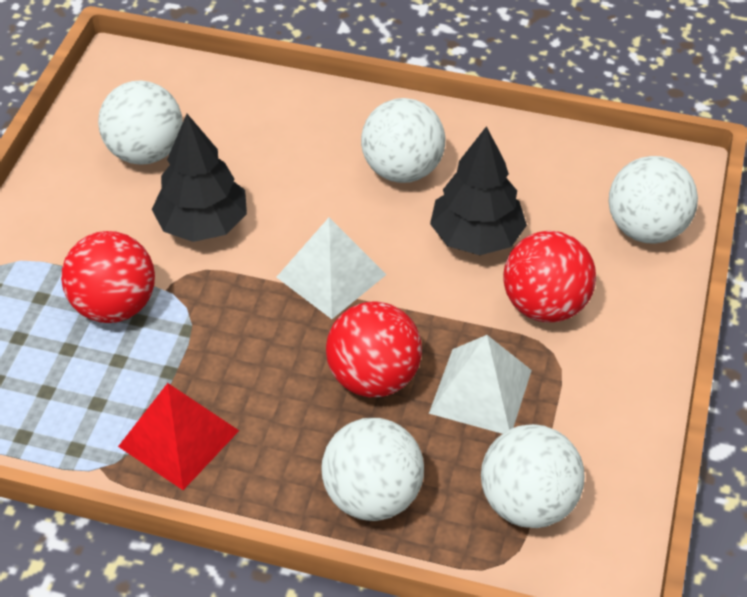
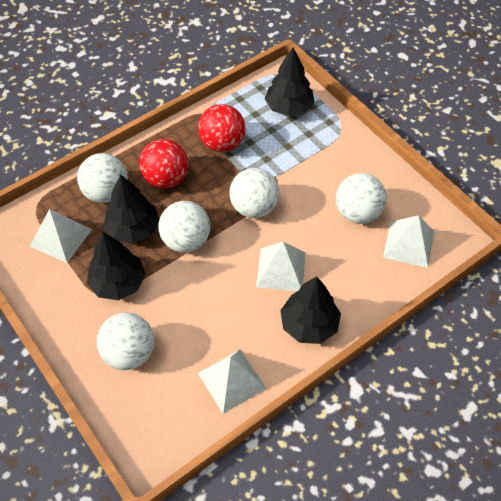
black tree: [152,114,247,242] [430,126,527,255] = 2 -> [87,232,146,300] [103,174,159,244] [265,48,315,116] [280,276,341,344] = 4
red ball: [61,231,155,323] [326,301,422,397] [503,231,596,322] = 3 -> [139,139,188,188] [198,104,245,152] = 2
red pyramid: [118,383,239,490] = 1 -> none = 0
white pyramid: [276,217,386,319] [429,335,532,434] = 2 -> [30,209,92,263] [198,349,266,414] [256,242,306,291] [383,215,434,268] = 4

